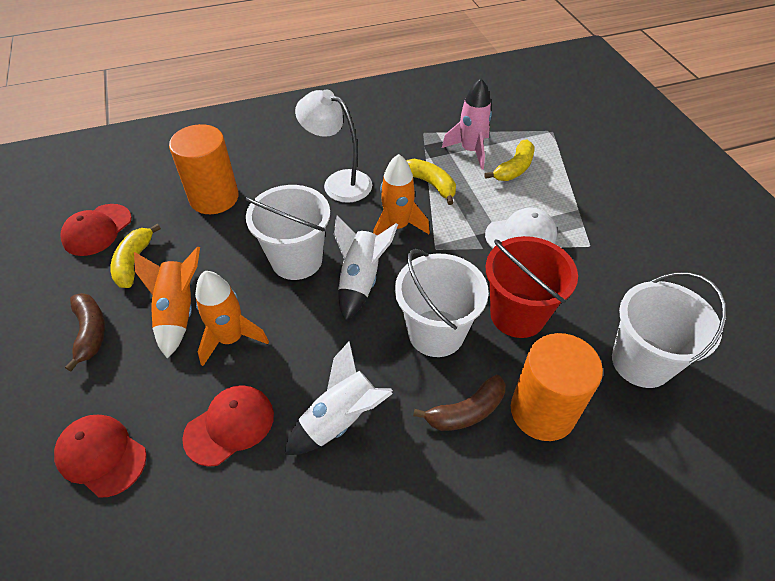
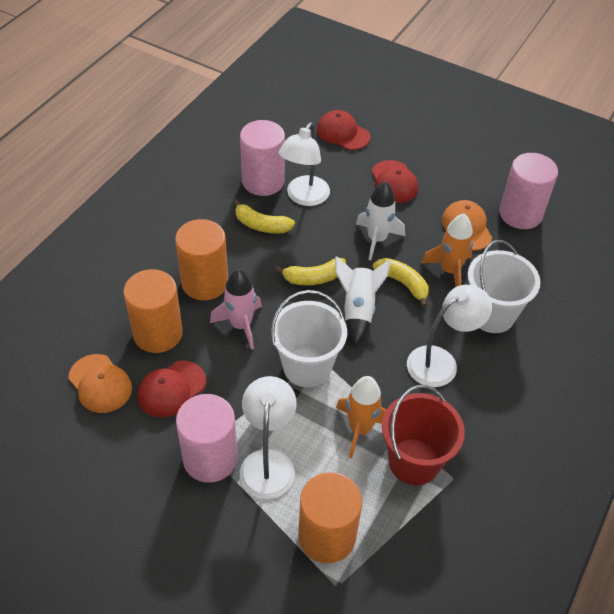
brown banana: [65,293,105,371] [413,375,505,431] = 2 -> none = 0
orange cap: none = 0 -> [68,354,132,413] [442,200,492,251] = 2
orange cylinder: [169,124,239,214] [511,333,603,441] = 2 -> [124,269,183,353] [175,219,228,300] [298,472,362,563] = 3
orange rocket: [134,246,200,359] [195,271,269,366] [373,154,430,236] = 3 -> [336,376,386,458] [421,214,473,287] = 2
pink cylinder: none = 0 -> [176,394,238,482] [240,120,285,196] [499,153,558,229] = 3
white bucket: [245,185,330,280] [395,249,489,357] [612,272,727,388] = 3 -> [271,290,347,388] [468,240,540,333] = 2
white cap: [485,207,557,248] = 1 -> none = 0
white lamp: [295,89,372,203] = 1 -> [240,376,297,499] [279,123,330,206] [407,285,492,387] = 3

